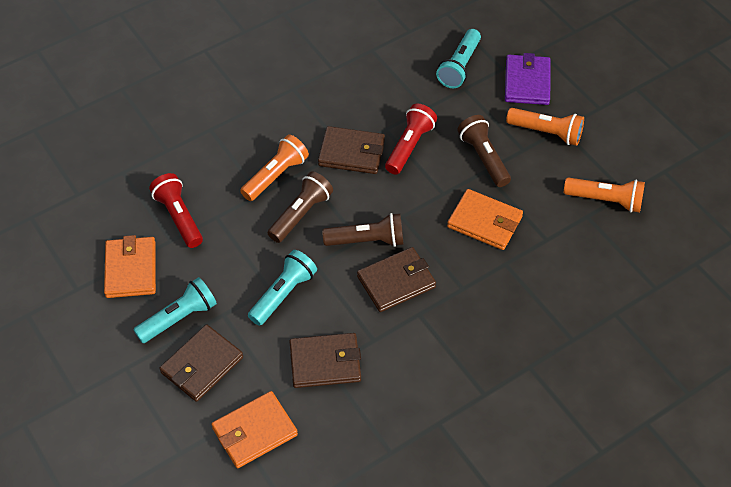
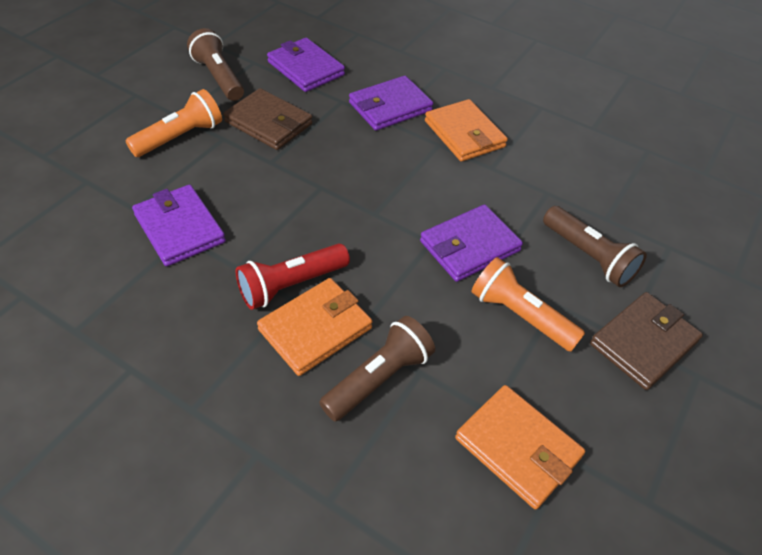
brown wallet: [159,324,243,402] [289,333,361,388] [318,126,385,174] [357,247,436,312] = 4 -> [223,88,312,150] [590,292,703,390] = 2
orange flashlight: [240,134,309,201] [506,108,584,146] [564,177,645,213] = 3 -> [126,89,222,157] [471,257,585,352] = 2
purple wallet: [505,53,551,105] = 1 -> [132,185,226,266] [267,38,345,92] [349,76,433,131] [420,204,523,282] = 4
red flashlight: [149,173,203,248] [385,104,437,175] = 2 -> [236,244,350,310] = 1
turquoise flashlight: [133,277,217,343] [248,250,317,326] [436,29,481,88] = 3 -> none = 0

